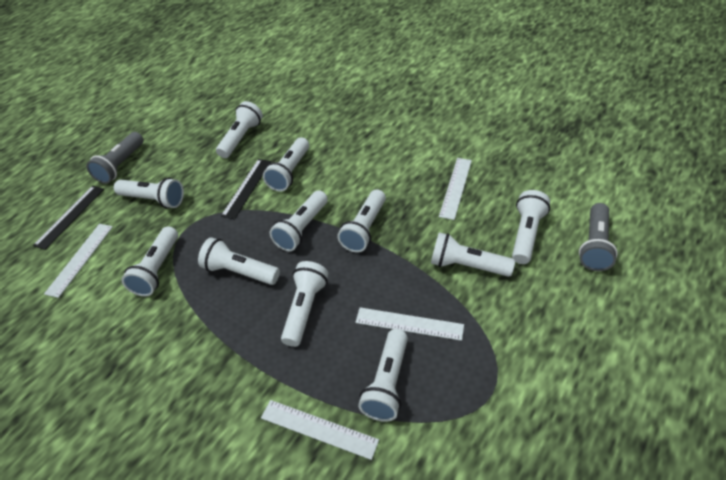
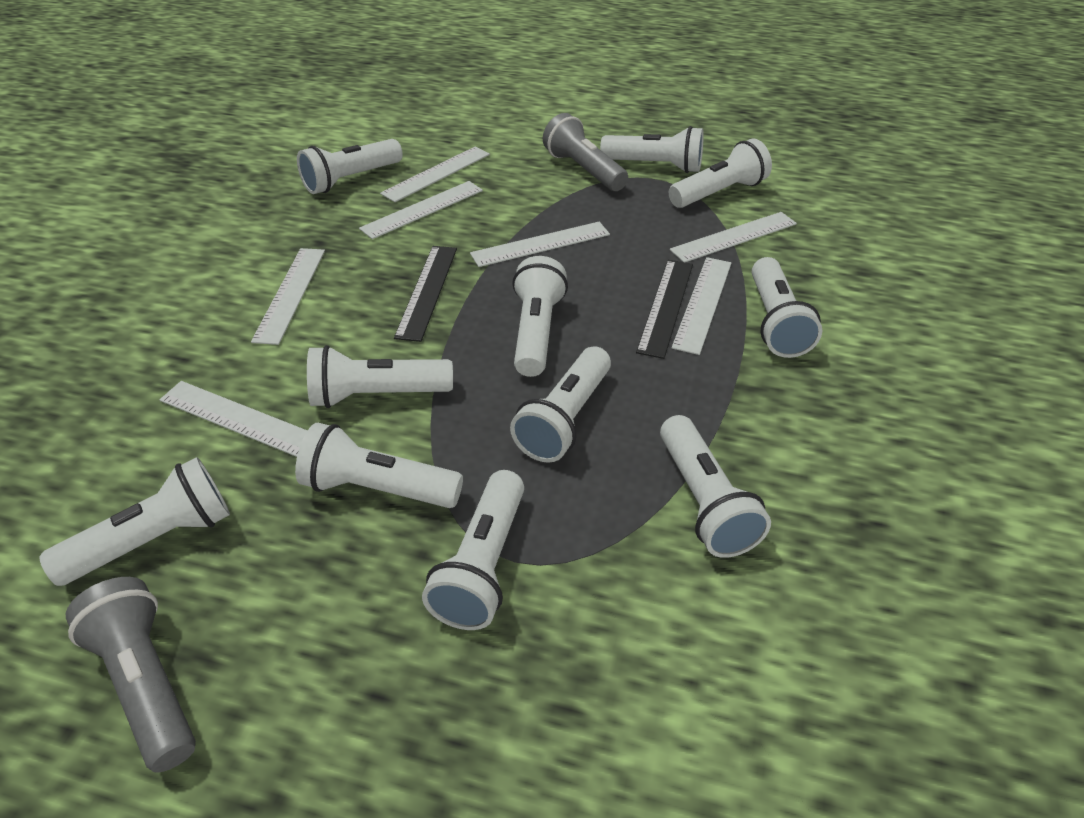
white ruler: [44,224,113,298] [261,400,379,460] [355,307,464,341] [439,158,472,220] = 4 -> [159,381,308,457] [251,248,325,345] [359,181,483,239] [380,146,490,202] [470,222,610,267] [670,212,797,262] [672,257,731,355] = 7

